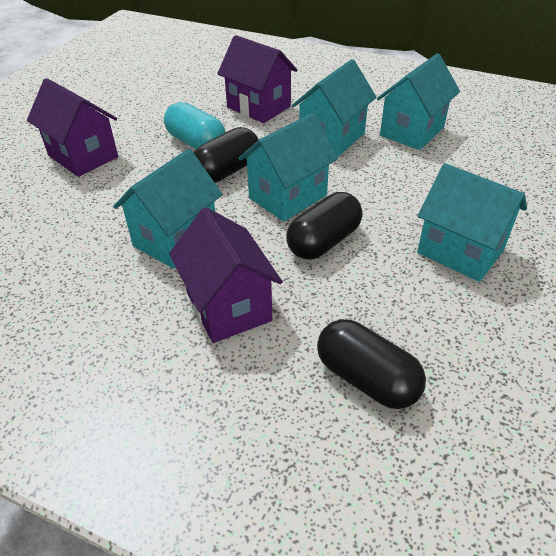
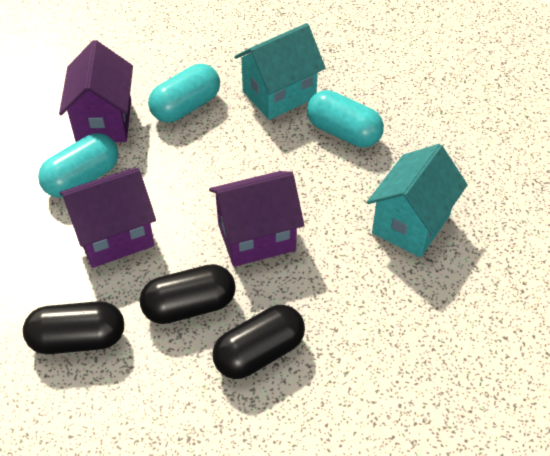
turquoise capsule: [164,102,226,149] = 1 -> [38,133,118,198] [148,64,220,123] [307,90,384,147] = 3
turquoise house: [113,149,223,269] [238,113,338,221] [292,59,377,157] [377,54,460,150] [417,163,527,282] = 5 -> [234,23,325,120] [367,144,468,258] = 2

